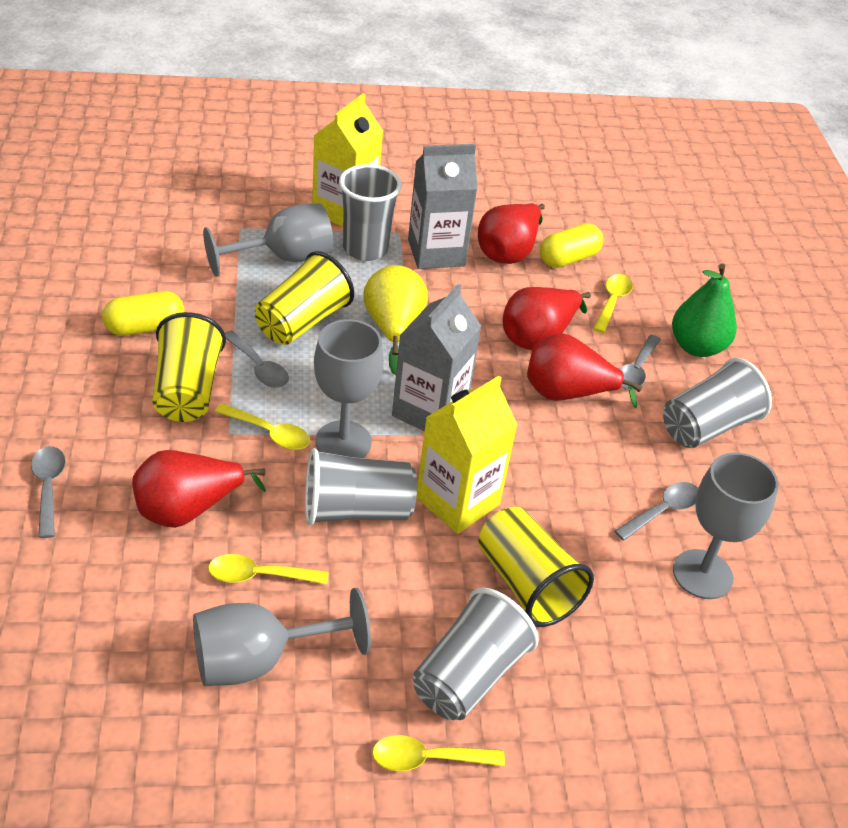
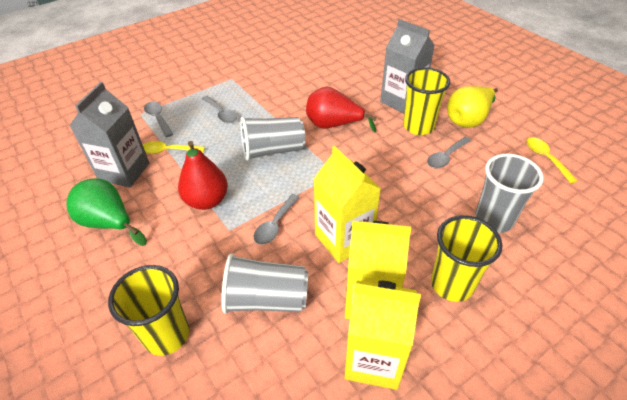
grey cup: [305,448,417,525] [339,164,402,261] [413,587,539,720] [663,358,772,448] = 4 -> [221,254,308,314] [240,116,305,161] [475,154,544,233] = 3
grey goblet: [193,588,371,686] [203,203,333,277] [314,319,384,458] [673,452,779,599] = 4 -> none = 0
red pear: [132,450,266,528] [478,203,545,264] [503,287,591,350] [527,333,642,408] = 4 -> [178,141,228,210] [306,87,377,133] = 2
yellow capsule: [102,291,184,336] [540,223,603,268] = 2 -> none = 0
yellow carton: [312,93,383,227] [416,376,518,534] = 2 -> [314,146,381,263] [344,280,421,390] [345,221,411,319] = 3
yellow spoon: [208,554,328,584] [215,403,310,450] [372,735,505,771] [593,274,633,333] = 4 -> [143,141,205,154] [526,137,578,184] = 2

